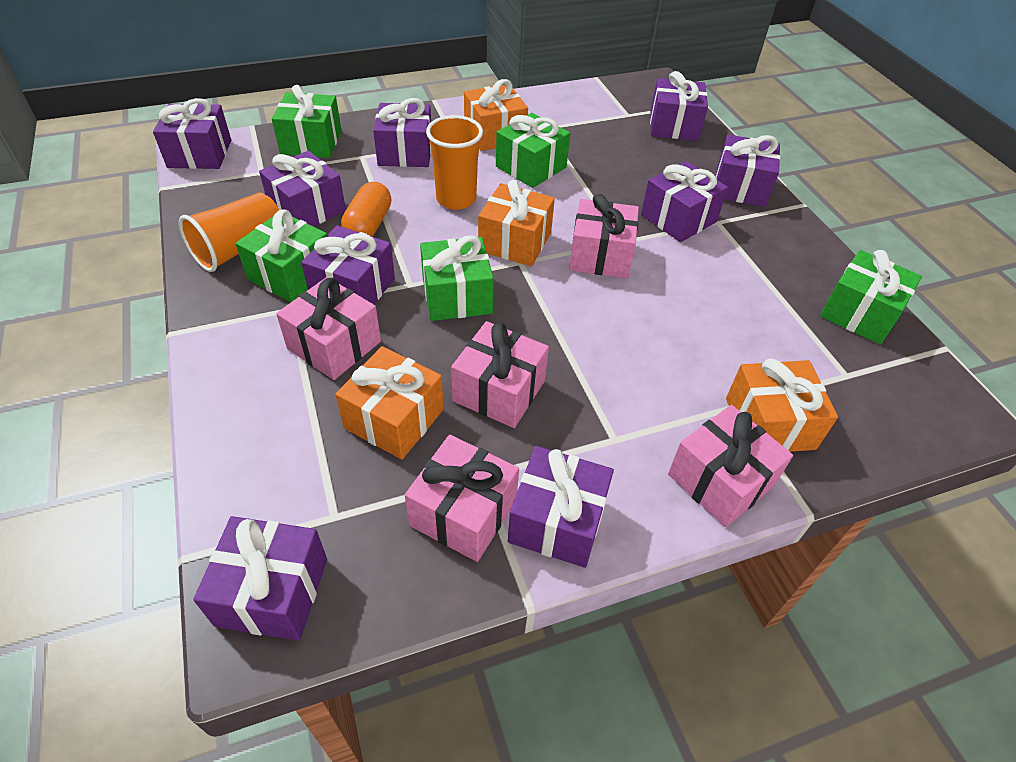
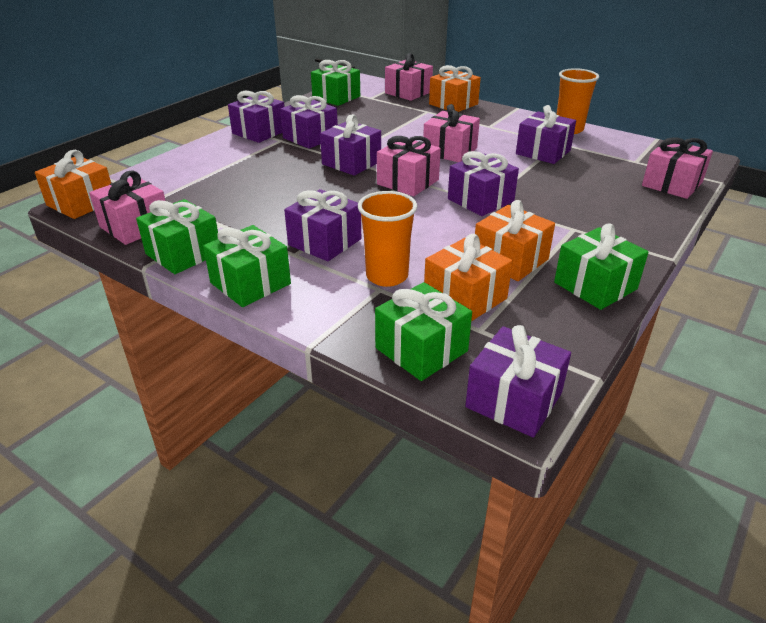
orange capsule: [341,182,391,236] = 1 -> none = 0
purple gift: [153,98,231,169] [193,516,327,641] [259,151,346,226] [301,225,395,304] [373,98,431,167] [508,446,614,568] [641,161,728,242] [650,71,708,141] [716,134,781,207] = 9 -> [228,91,285,143] [280,95,338,149] [284,189,361,261] [320,114,381,176] [448,151,519,216] [465,325,571,438] [516,105,576,164] = 7

